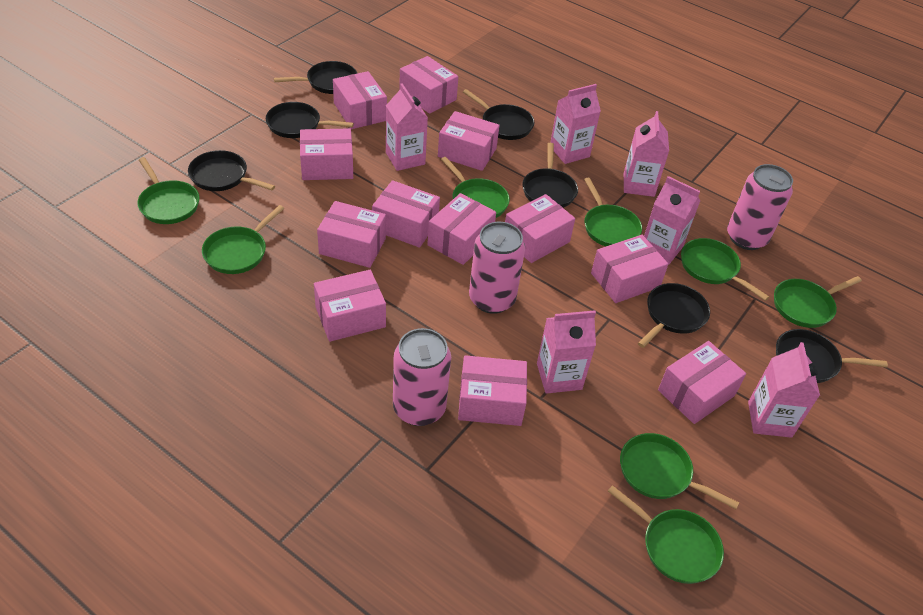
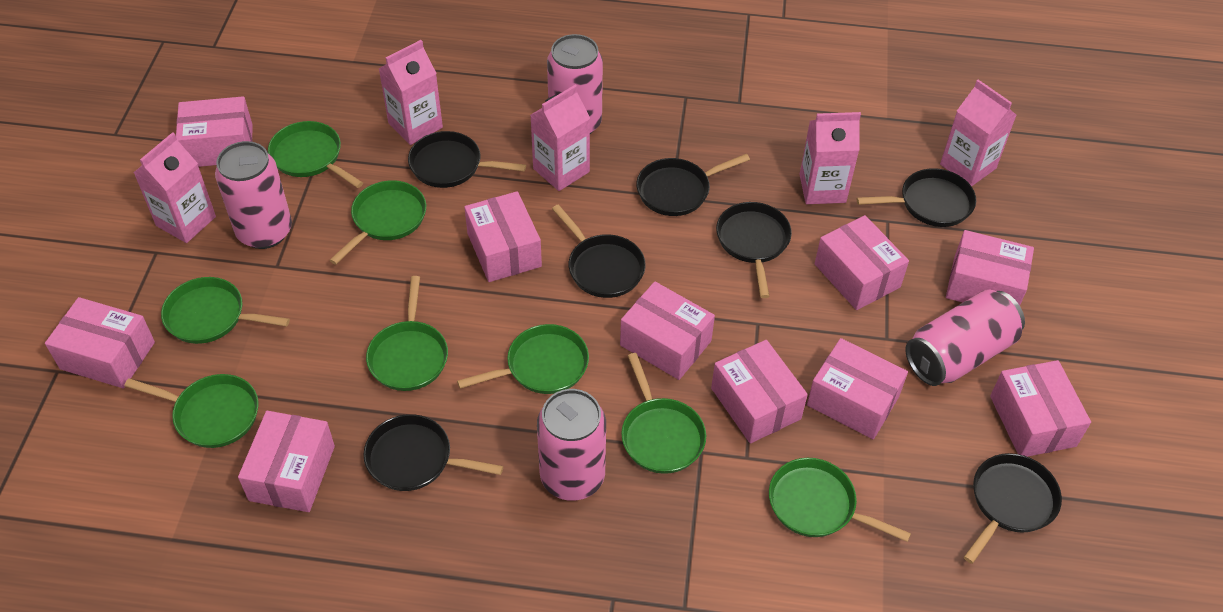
pink box: [300,128,353,180] [314,270,386,342] [317,201,386,268] [333,71,387,129] [372,180,440,248] [399,56,458,114] [427,193,496,265] [438,111,499,171] [458,355,527,426] [505,194,575,263] [591,235,668,303] [658,341,746,424] = 12 -> [45,297,155,388] [176,96,253,167] [238,411,335,512] [464,191,542,282] [620,282,715,380] [711,340,808,443] [807,338,908,439] [815,215,909,310] [946,230,1034,305] [990,360,1091,457] = 10
pink can: [393,328,451,426] [469,222,525,314] [727,164,793,250] = 3 -> [215,141,292,249] [537,389,606,501] [547,34,603,134] [905,289,1025,386] = 4
pink carton: [386,84,428,171] [537,310,596,394] [550,84,601,164] [624,111,669,197] [644,176,700,264] [748,342,820,438] = 6 -> [133,132,216,243] [379,40,443,145] [531,85,590,191] [799,112,861,204] [940,80,1017,186] = 5

